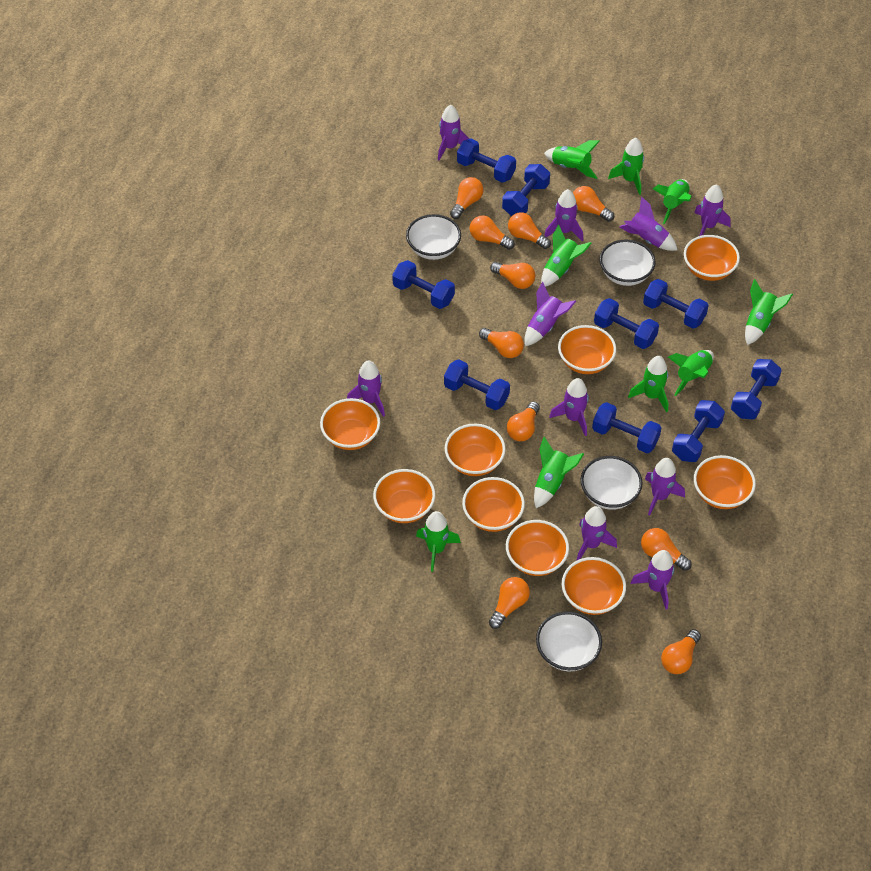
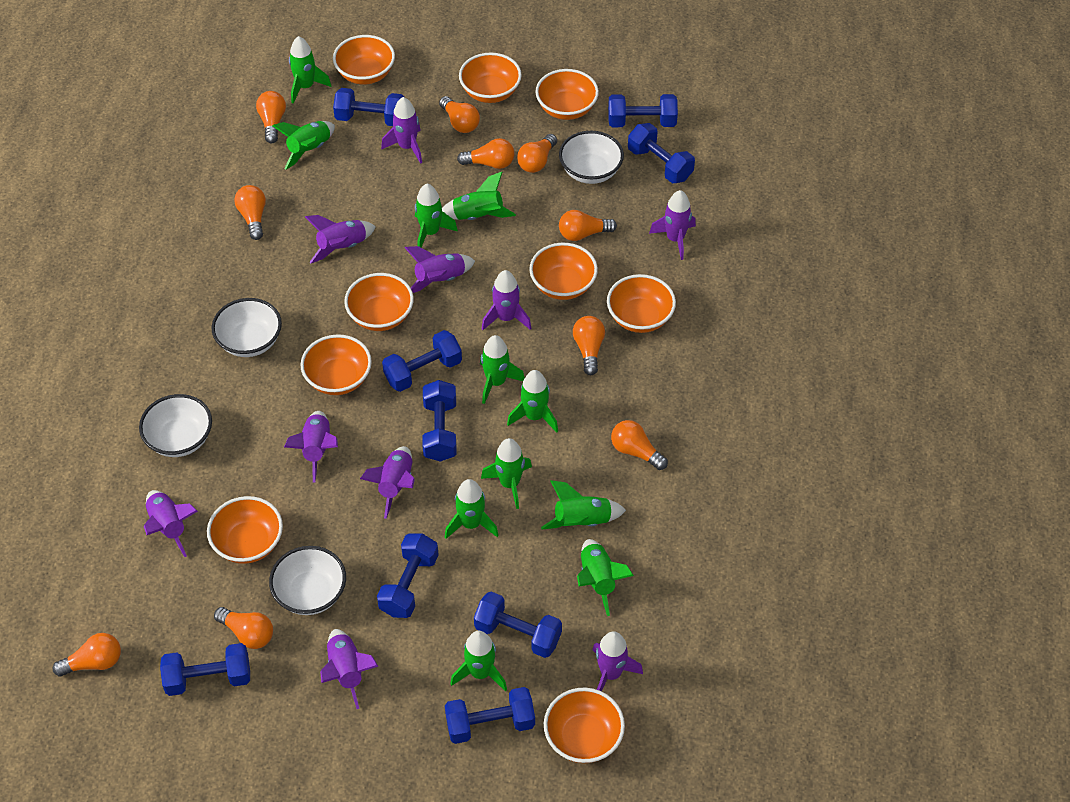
green rocket: [416,511,461,572] [534,437,584,508] [541,225,591,287] [544,140,600,179] [608,138,644,195] [628,356,668,412] [653,179,692,224] [668,350,714,396] [745,279,793,345] = 9 -> [273,121,335,170] [289,36,331,103] [415,184,458,247] [442,172,516,220] [445,479,499,539] [450,631,507,692] [480,335,525,404] [481,438,532,509] [507,370,558,433] [541,480,626,529] [577,539,634,616] = 11

